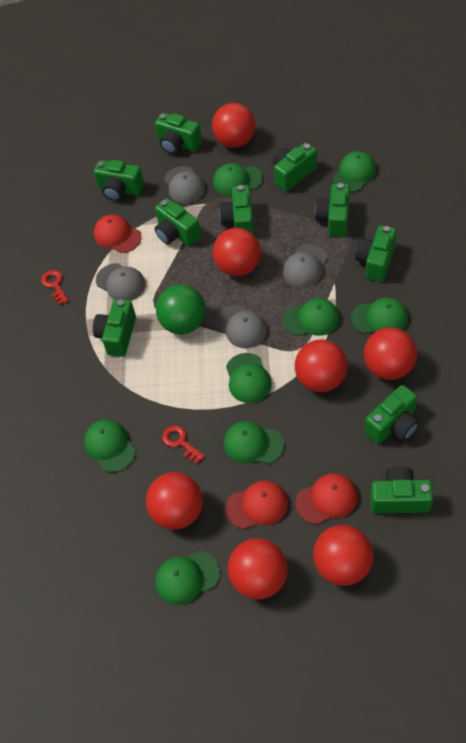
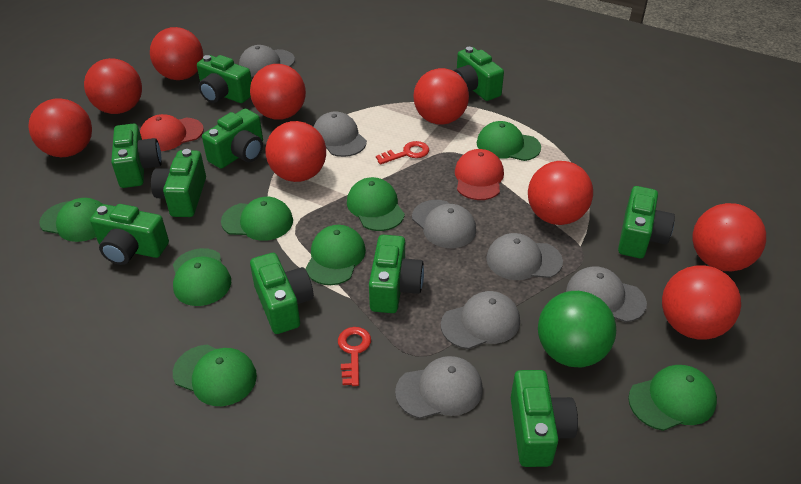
grey cap: [96,263,146,301] [164,166,205,203] [215,305,267,348] [283,244,328,287] = 4 -> [239,45,295,77] [314,111,367,157] [395,356,483,419] [412,200,476,248] [441,291,520,349] [486,233,563,280] [566,266,647,322] = 7
red ball: [146,472,203,529] [212,103,255,148] [213,228,261,276] [228,538,288,599] [295,340,348,392] [313,525,373,586] [364,327,417,380] = 7 -> [28,98,92,157] [84,58,142,114] [150,27,203,80] [250,64,306,120] [265,121,326,182] [413,68,469,125] [528,161,593,225] [662,265,741,340] [693,203,766,271] = 9
red cap: [94,215,142,253] [225,480,288,529] [296,473,358,525] = 3 -> [140,114,204,151] [455,149,504,200] = 2

